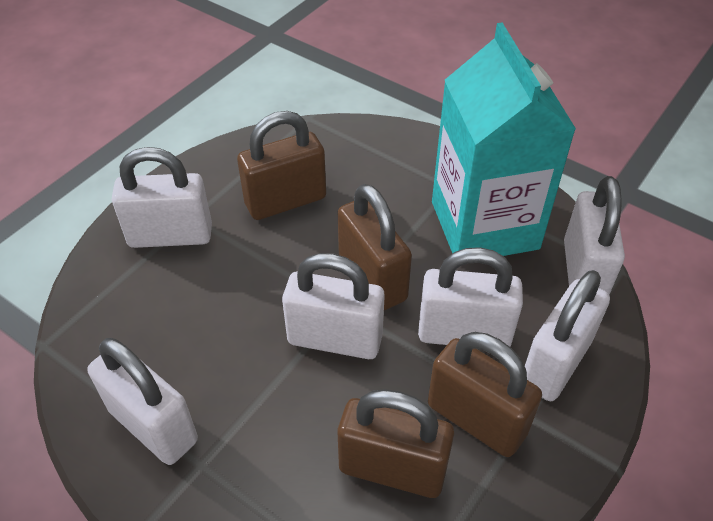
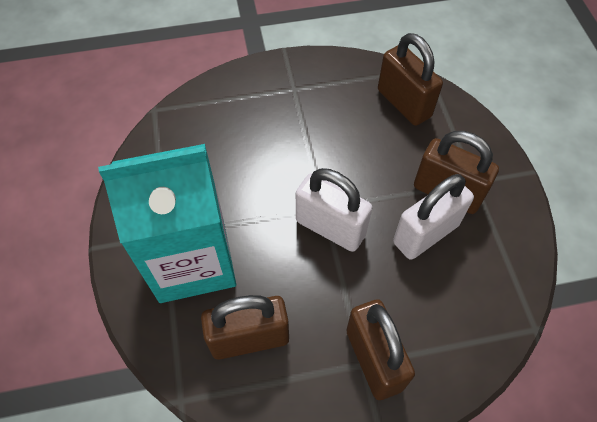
white padlock: [88,338,198,465] [112,147,212,248] [282,253,385,359] [418,247,523,347] [525,270,610,401] [564,176,625,295] = 6 -> [296,168,372,252] [393,174,474,260] = 2

